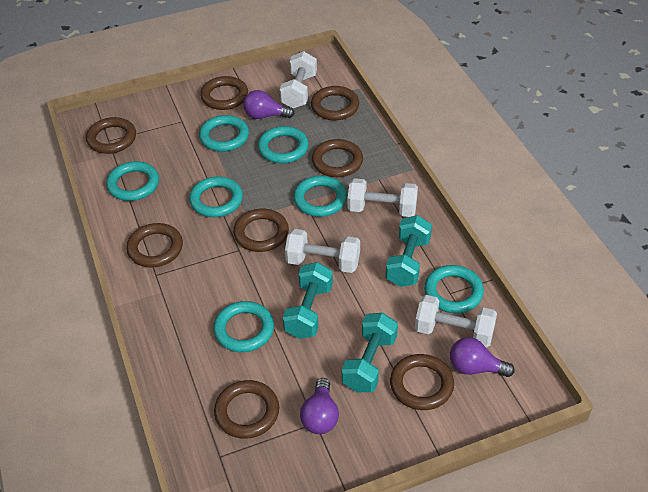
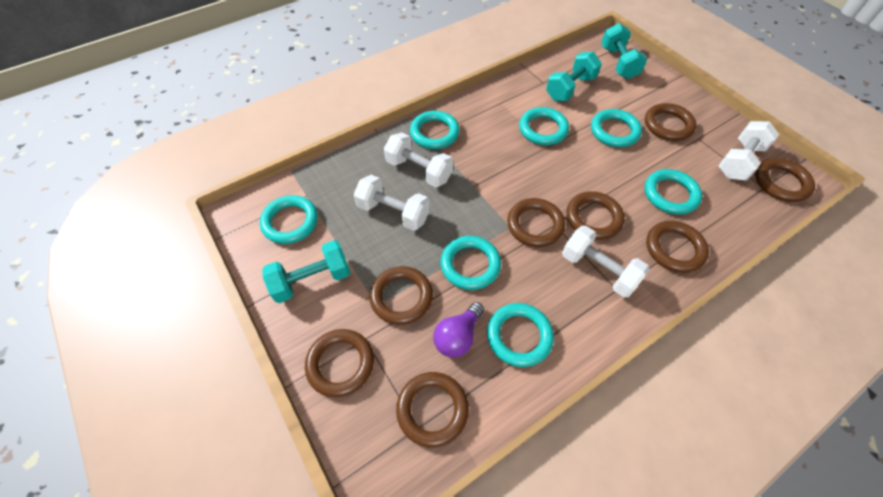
purple light bulb: [243,90,294,119] [300,378,339,434] [450,337,515,377] = 3 -> [433,302,484,358] = 1

